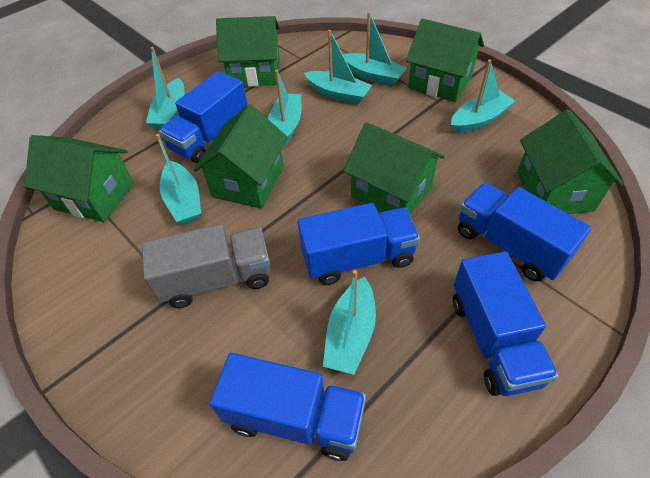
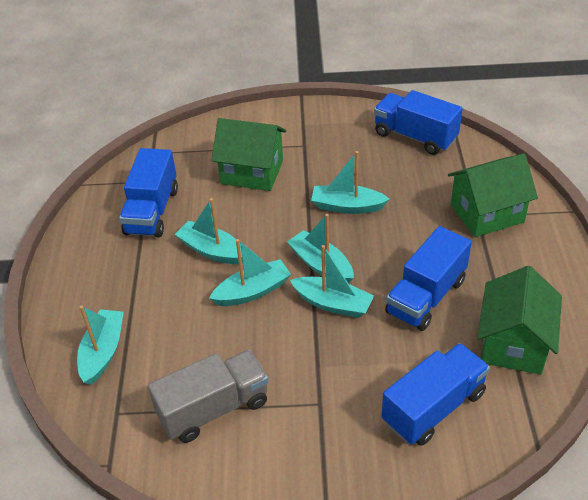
blue truck: [159,71,247,163] [210,353,366,461] [298,203,420,285] [453,251,558,396] [458,183,591,281] = 5 -> [119,148,178,237] [374,90,463,155] [382,343,490,446] [385,226,472,331] = 4
green house: [24,135,134,222] [194,104,287,209] [216,16,280,87] [343,122,445,215] [406,19,484,102] [517,109,624,214] = 6 -> [211,118,286,191] [448,154,538,237] [477,266,562,375] = 3
turquoise boat: [146,47,185,130] [156,134,201,225] [268,70,301,148] [304,30,372,104] [323,270,376,375] [343,12,407,86] [451,59,515,134] = 7 -> [77,306,124,385] [175,198,243,264] [209,239,291,306] [287,214,354,284] [290,245,374,318] [311,151,389,214] = 6

